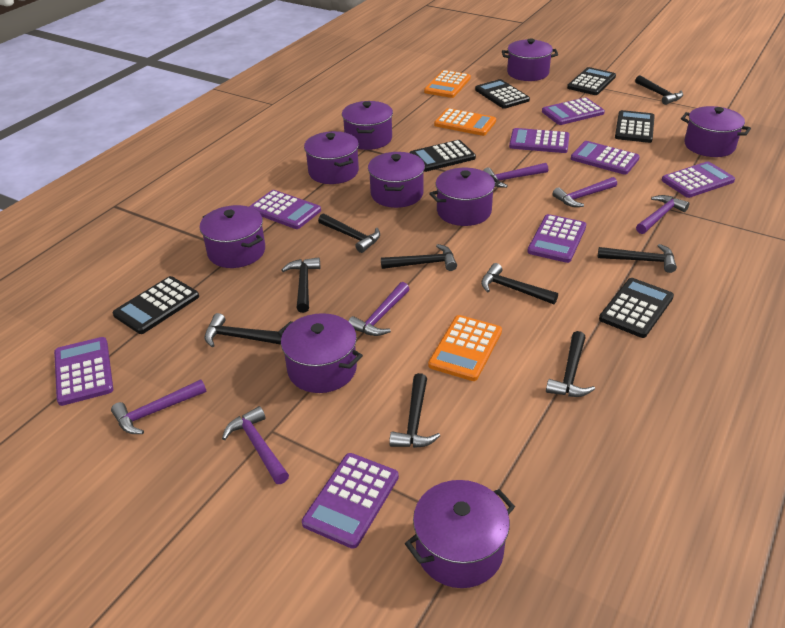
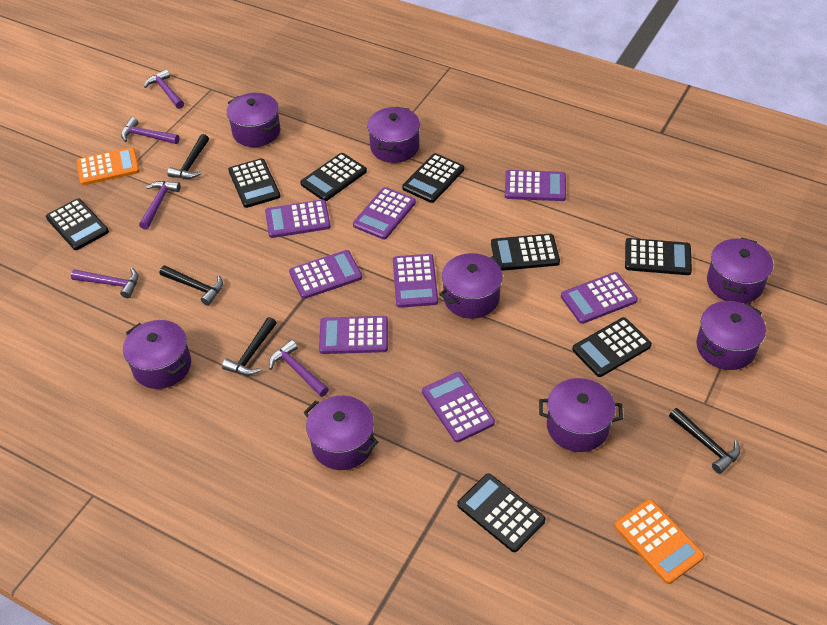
black calculator: [113,276,199,334] [409,140,476,172] [475,79,530,109] [567,67,616,95] [599,278,674,338] [615,110,655,143] = 6 -> [46,198,109,250] [228,158,281,208] [300,153,367,201] [402,153,464,203] [457,473,545,552] [491,234,560,271] [572,317,652,377] [625,238,692,275] = 8
black hammer: [205,313,281,347] [282,257,320,313] [318,214,380,253] [381,244,457,271] [389,373,440,448] [481,263,558,304] [546,331,595,397] [598,244,677,273] [635,75,683,105] = 9 -> [160,266,223,306] [167,134,209,179] [222,317,277,376] [669,408,740,474] = 4
orange calculator: [424,70,471,98] [428,315,502,381] [434,108,496,136] = 3 -> [77,147,140,185] [614,499,704,584] = 2
purple hammer: [111,379,206,434] [222,406,289,484] [348,282,409,336] [483,163,548,188] [553,177,617,207] [636,195,689,234] = 6 -> [71,268,138,298] [121,117,179,144] [139,181,181,230] [144,69,184,109] [269,340,329,397] = 5
purple pot: [200,205,265,268] [278,313,363,393] [304,131,359,184] [342,101,393,150] [368,152,425,208] [405,480,515,588] [429,168,500,226] [502,39,558,81] [681,106,751,157] = 9 -> [123,320,191,389] [227,93,280,147] [303,395,378,470] [367,107,420,163] [439,253,504,319] [539,378,623,452] [696,301,766,370] [707,237,773,303] = 8

